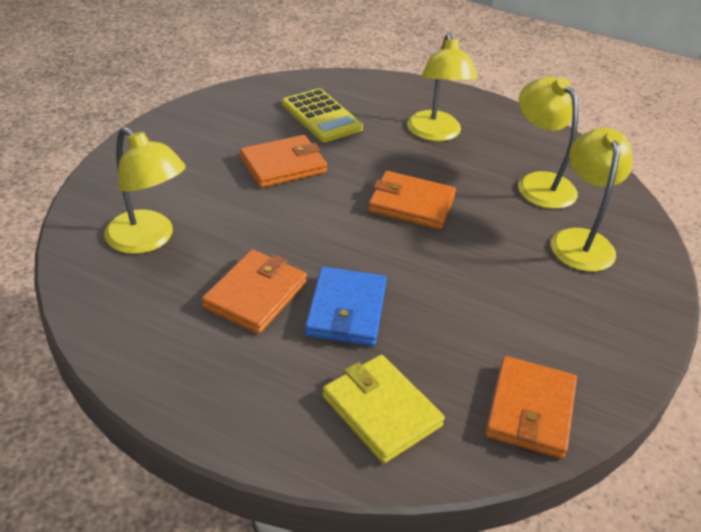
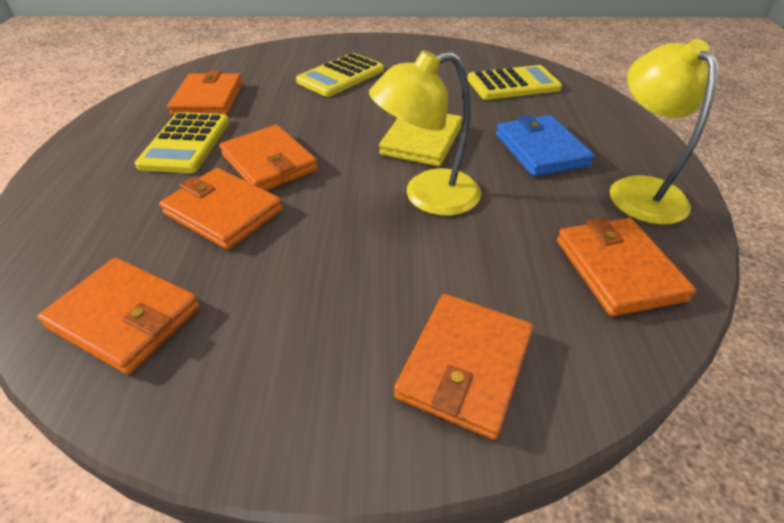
orange wallet: [202,249,307,334] [240,135,327,188] [368,171,456,229] [485,356,577,459] = 4 -> [37,258,200,374] [159,168,283,250] [167,70,243,116] [219,125,318,191] [394,294,533,440] [557,217,696,316] = 6
yellow calculator: [282,88,363,142] = 1 -> [135,112,229,173] [296,53,384,97] [467,65,562,100] = 3
yellow lamp: [104,127,185,254] [407,33,478,141] [518,77,578,209] [551,128,633,272] = 4 -> [369,50,481,216] [610,39,718,225] = 2

